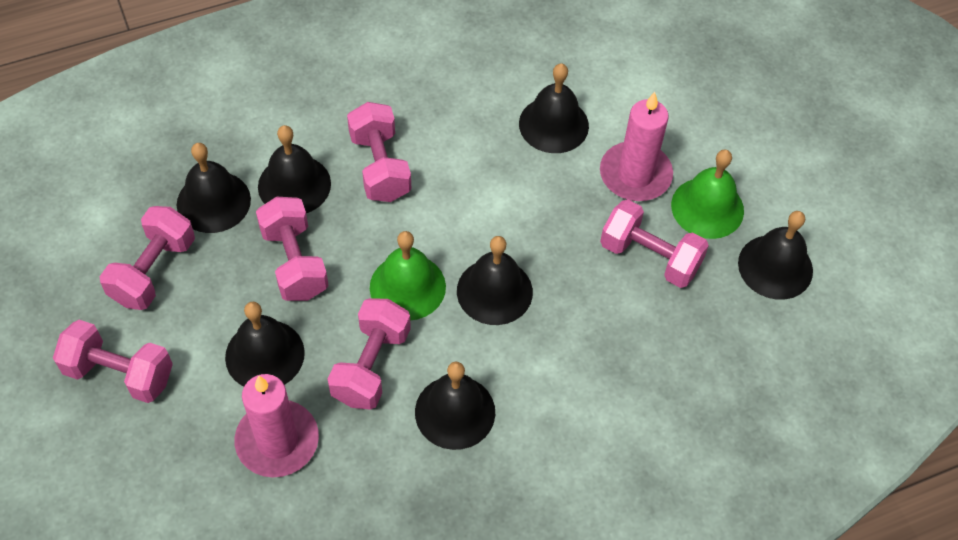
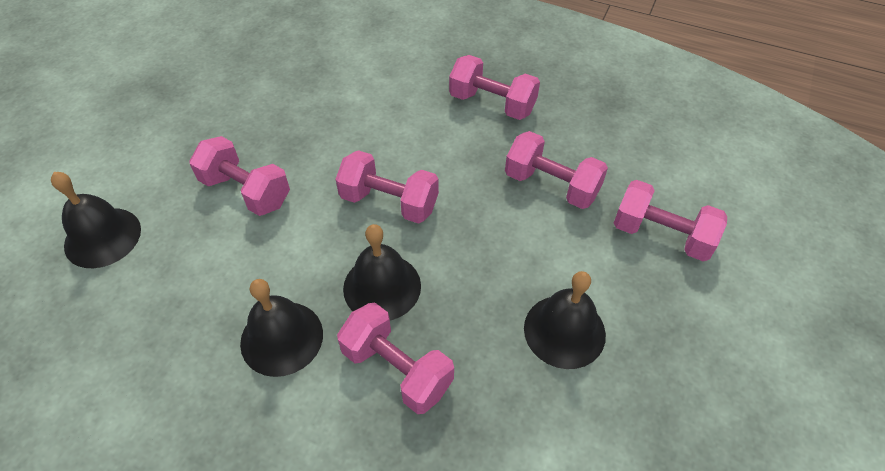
black bell: [177,143,251,233] [225,302,305,387] [258,125,331,213] [415,362,495,450] [457,236,533,325] [519,63,589,153] [738,211,813,300] = 7 -> [51,172,141,268] [240,279,323,377] [343,224,421,320] [524,271,606,369] = 4
green bell: [370,231,446,320] [671,149,744,239] = 2 -> none = 0
pink candle: [235,374,319,477] [600,92,673,201] = 2 -> none = 0

